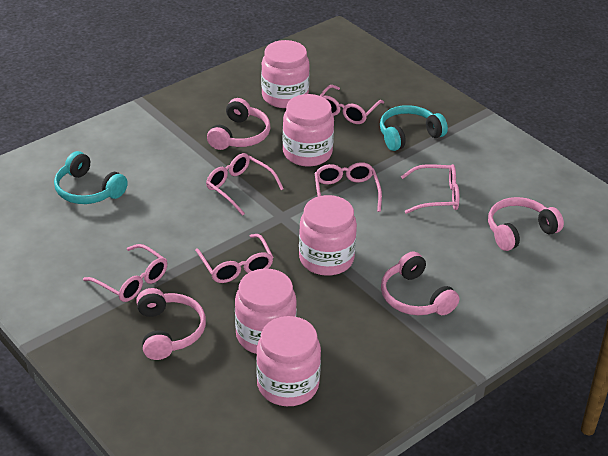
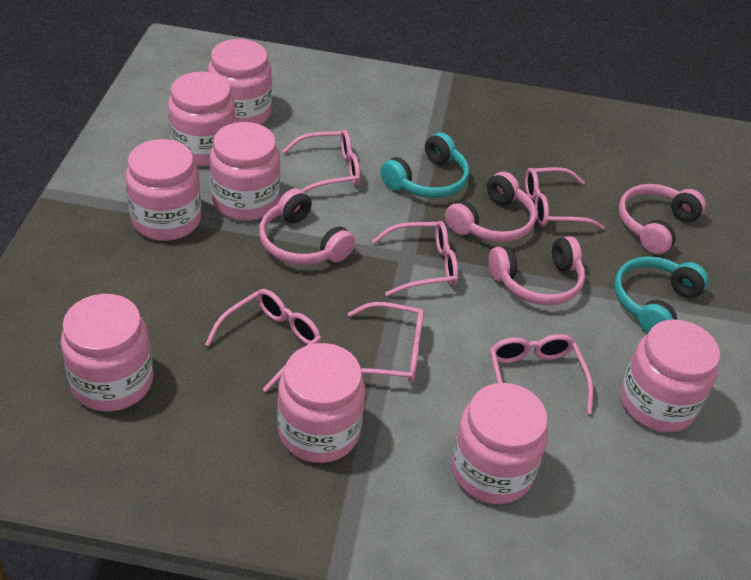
pink jar: [235,268,297,354] [256,316,321,406] [261,40,310,108] [283,94,334,166] [299,195,357,276] = 5 -> [61,294,153,411] [125,139,201,241] [168,72,236,166] [208,39,272,125] [210,122,280,221] [277,343,365,463] [451,383,548,504] [620,319,720,432] = 8

